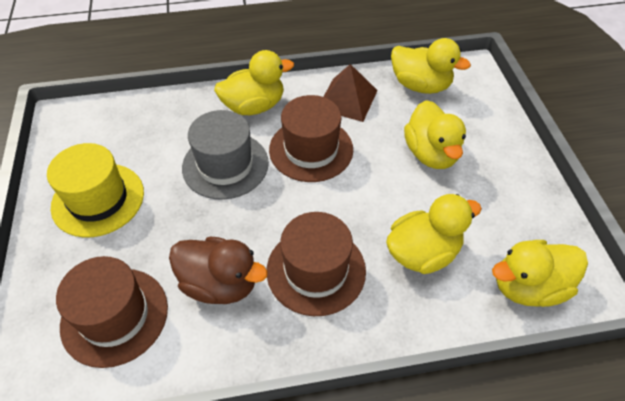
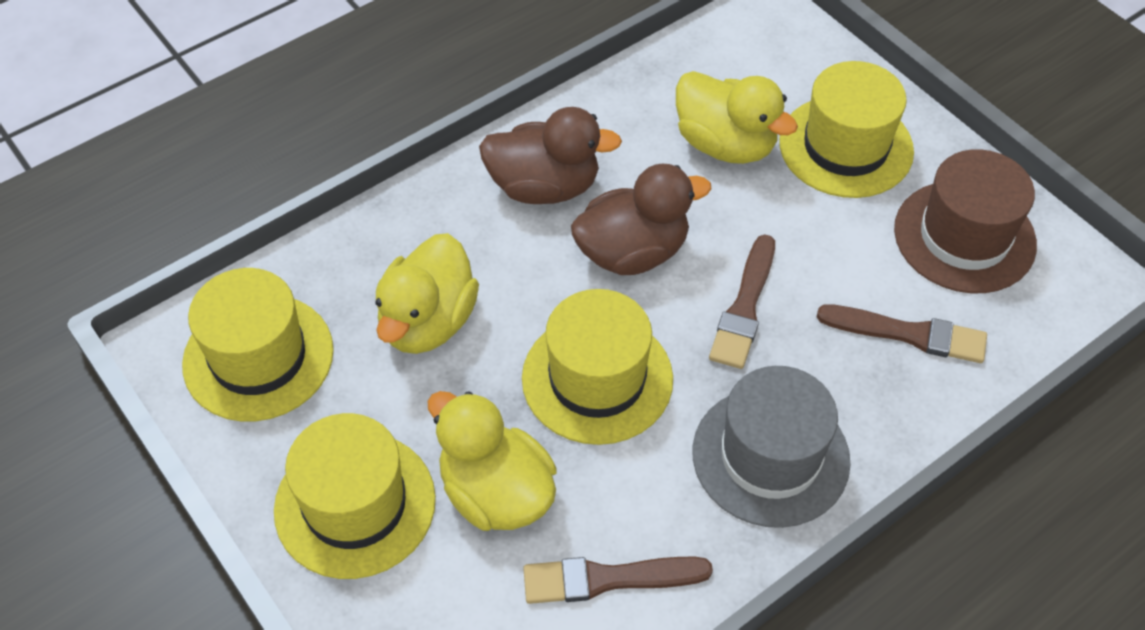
brown brush: none = 0 -> [523,557,713,604] [709,234,775,369] [817,304,987,363] = 3
brown duck: [169,237,268,304] = 1 -> [479,107,622,204] [571,163,711,275] = 2
brown hat: [56,256,168,368] [267,212,366,316] [269,95,353,182] = 3 -> [894,149,1037,293] = 1
brown pyramid: [324,64,378,122] = 1 -> none = 0
yellow duck: [214,50,294,115] [386,194,482,274] [391,38,471,94] [404,100,466,169] [492,240,588,307] = 5 -> [375,233,479,354] [427,391,556,531] [676,71,798,164] = 3
yellow hat: [47,143,144,238] = 1 -> [182,268,334,422] [274,413,436,579] [522,289,673,445] [779,61,914,198] = 4

